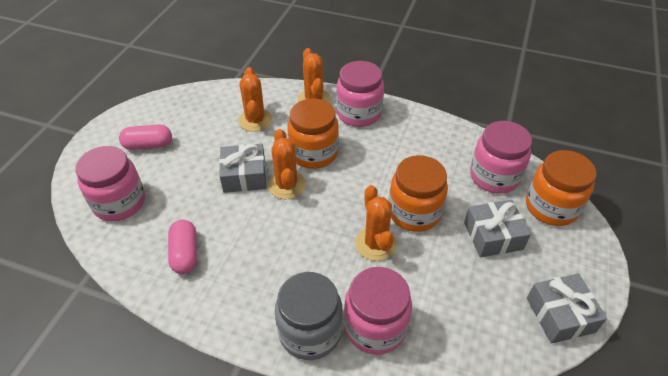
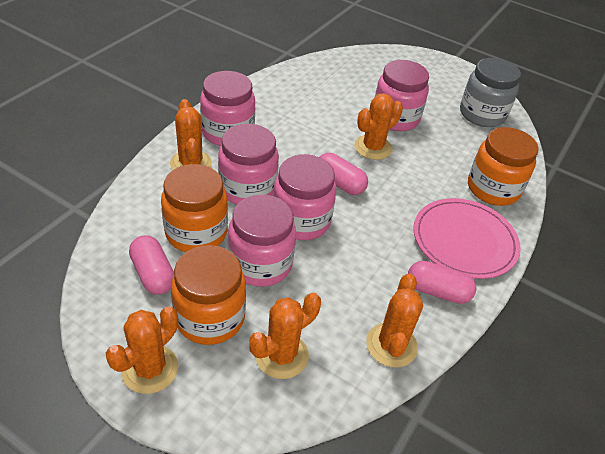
grey gift: [219,144,266,193] [464,200,531,258] [527,274,607,344] = 3 -> none = 0
orange cactus: [238,67,272,132] [268,129,306,199] [298,48,331,103] [355,185,397,261] = 4 -> [106,306,179,394] [170,99,212,170] [249,293,321,379] [354,93,403,160] [366,273,423,368] = 5
pink capsule: [119,125,172,150] [168,220,197,274] = 2 -> [129,235,174,295] [320,153,368,195] [408,261,477,304] = 3
pink jar: [75,146,145,221] [336,61,384,127] [344,267,412,355] [470,121,532,194] = 4 -> [200,71,255,146] [218,124,279,205] [228,195,296,287] [273,154,337,240] [375,60,429,131] = 5
pink plate: none = 0 -> [413,198,521,279] = 1

